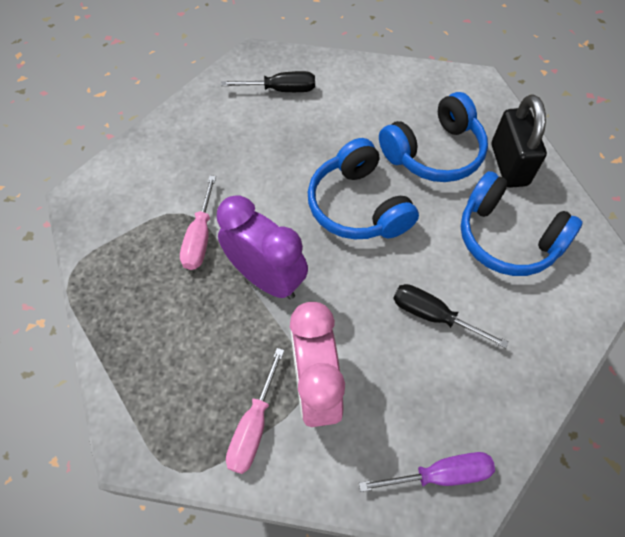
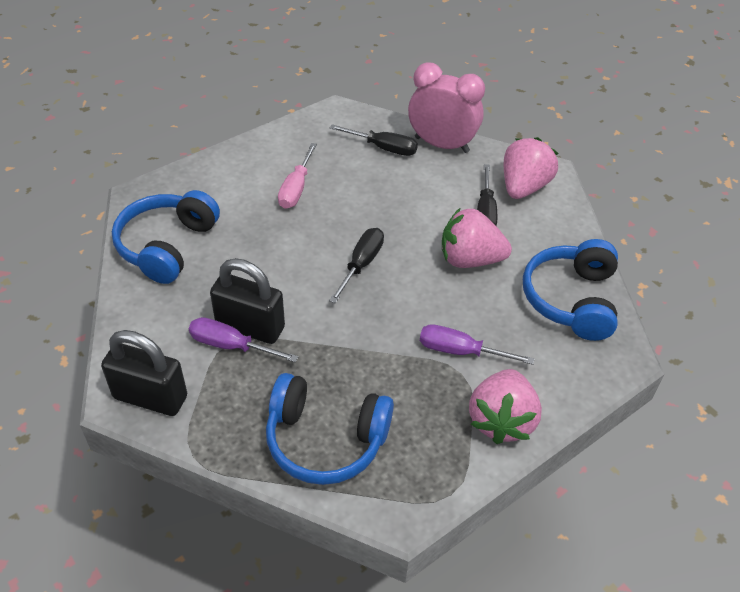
black padlock: [492,94,547,188] = 1 -> [101,330,187,416] [210,258,285,344] = 2
black screwdriver: [221,71,315,92] [393,284,509,349] = 2 -> [329,228,384,303] [330,125,418,156] [477,164,497,226] = 3
pink screwdriver: [180,176,216,270] [226,348,284,474] = 2 -> [278,143,317,209] = 1
pink strawberry: none = 0 -> [442,208,512,268] [469,369,542,444] [504,137,558,199] = 3
purple clock: [217,195,308,299] = 1 -> none = 0
purple screwdriver: [359,452,495,492] = 1 -> [189,317,298,362] [420,324,535,365] = 2

